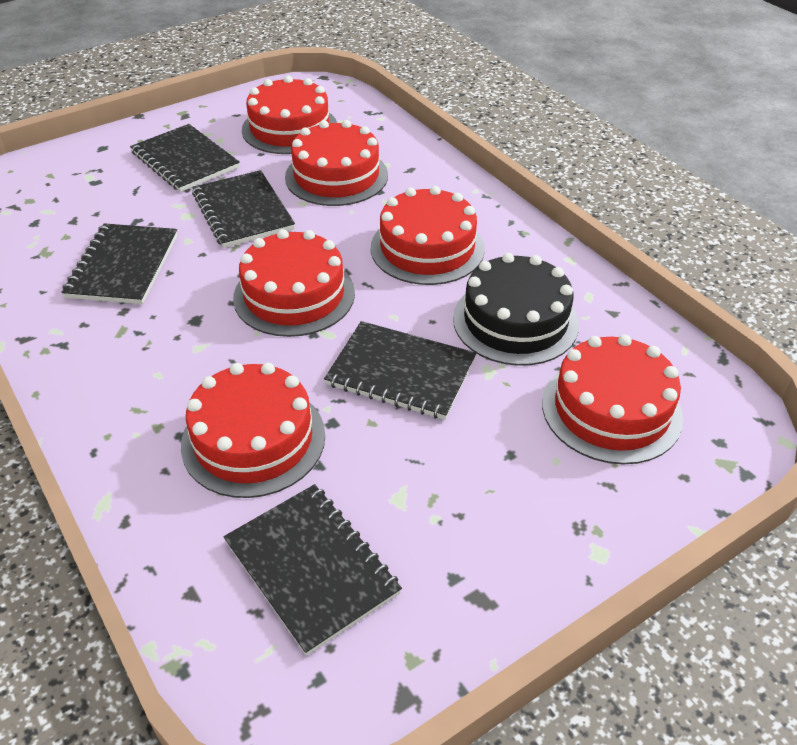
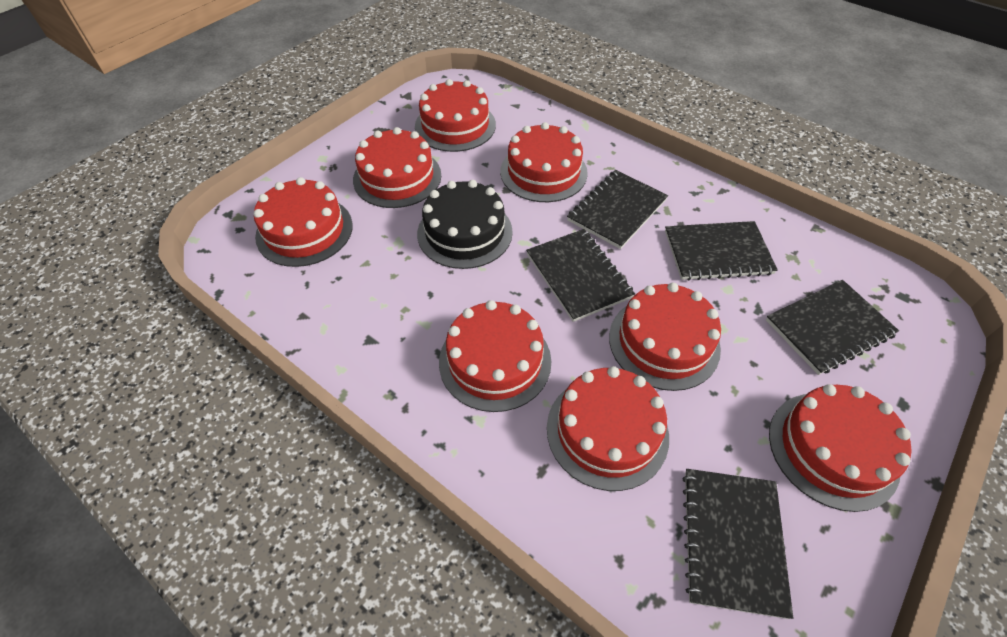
red cake: [181,363,325,498] [233,229,355,337] [242,76,337,154] [285,120,388,206] [371,186,485,285] [542,335,683,464] = 6 -> [254,177,353,267] [353,127,441,208] [415,79,496,152] [439,300,551,412] [500,122,588,202] [547,366,669,491] [609,283,721,391] [769,384,912,512] = 8

